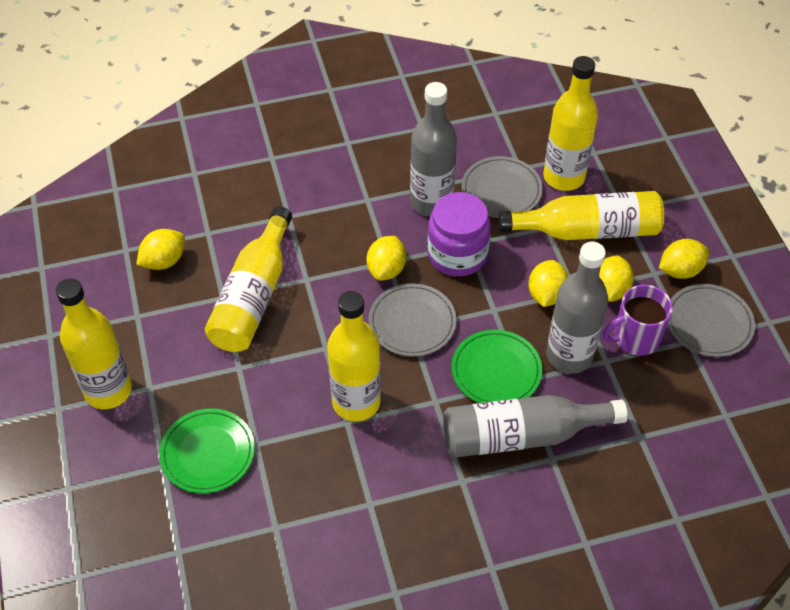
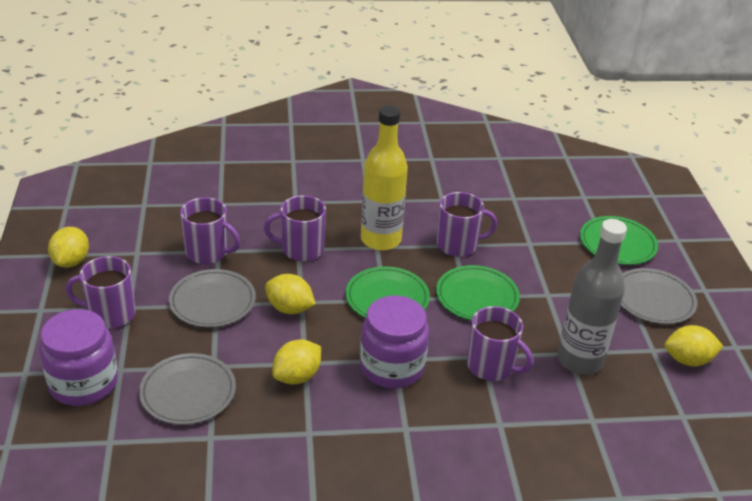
green plate: [159,408,255,494] [452,330,542,403] = 2 -> [346,266,430,318] [436,265,520,320] [580,216,658,265] = 3
grey bottle: [410,82,457,216] [443,395,628,458] [546,242,608,374] = 3 -> [557,219,627,375] = 1
purple jar: [427,192,491,277] = 1 -> [40,309,118,406] [360,295,429,388] = 2
purple mug: [603,285,673,356] = 1 -> [65,256,136,329] [180,197,240,264] [264,195,326,261] [437,192,498,257] [467,306,533,381] = 5
yellow bottle: [56,278,132,409] [205,206,292,352] [327,291,381,422] [499,191,664,240] [543,56,598,191] = 5 -> [361,105,408,251] = 1
yellow lemon: [136,229,185,270] [367,236,406,281] [528,260,568,307] [599,255,634,302] [659,239,709,279] = 5 -> [48,227,89,268] [265,274,316,314] [272,339,321,384] [665,325,724,367] = 4

